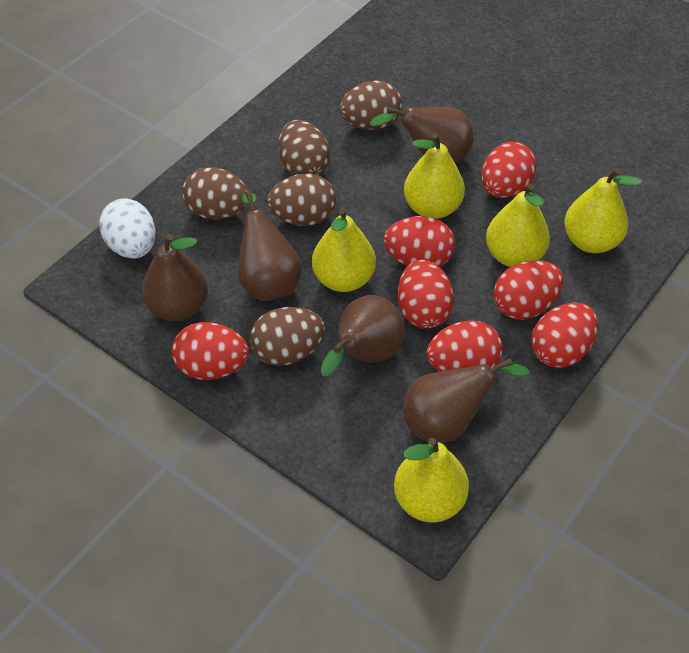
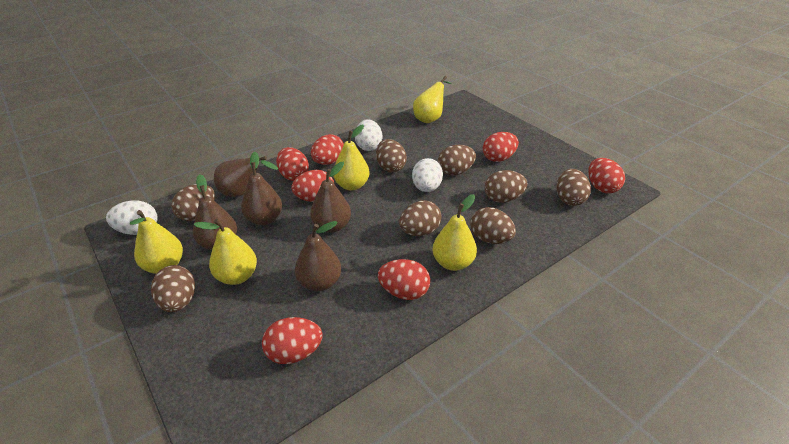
brown egg: [182,167,248,220] [250,307,325,366] [267,174,336,226] [278,120,330,176] [339,80,402,130] = 5 -> [151,265,195,312] [171,184,215,221] [376,139,407,173] [399,200,441,236] [438,145,476,176] [470,207,516,244] [484,170,527,203] [556,169,591,206] = 8
white egg: [99,199,155,259] = 1 -> [106,200,158,235] [355,119,382,151] [412,158,443,192] = 3

